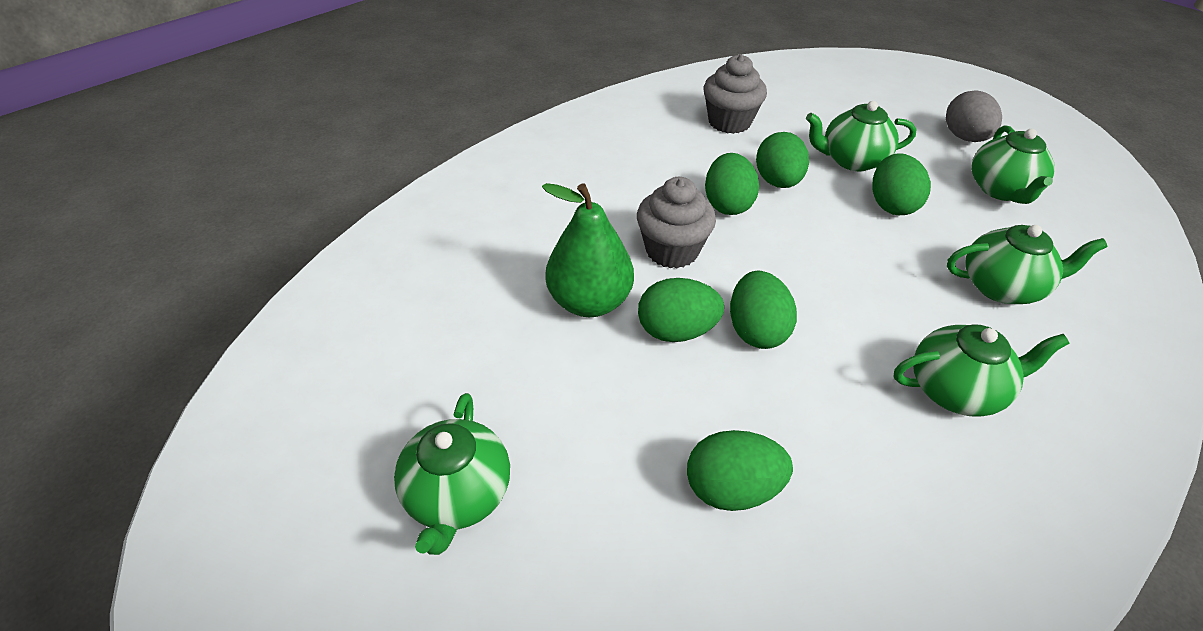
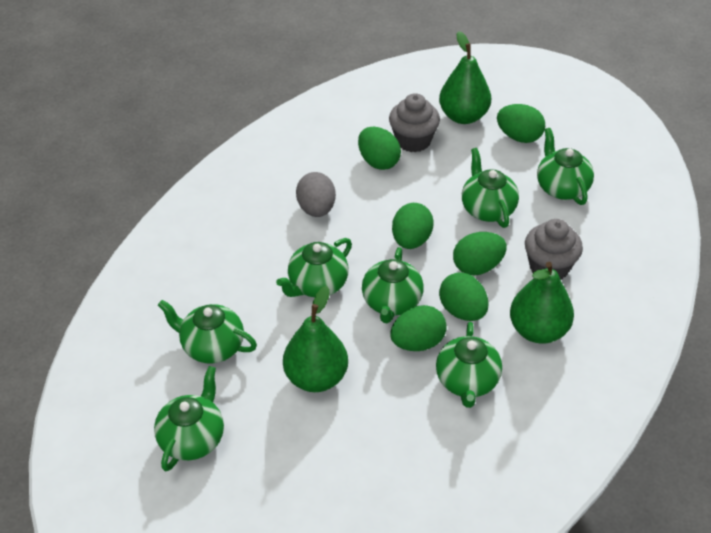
green pear: [542,183,634,317] = 1 -> [283,286,348,392] [439,31,491,124] [510,262,574,344] = 3
green teapot: [394,393,510,555] [806,101,916,171] [894,324,1069,416] [947,225,1108,304] [971,125,1055,204] = 5 -> [154,366,224,471] [158,300,257,364] [276,238,352,297] [362,247,424,323] [436,322,502,408] [462,148,519,228] [537,128,594,205] = 7

